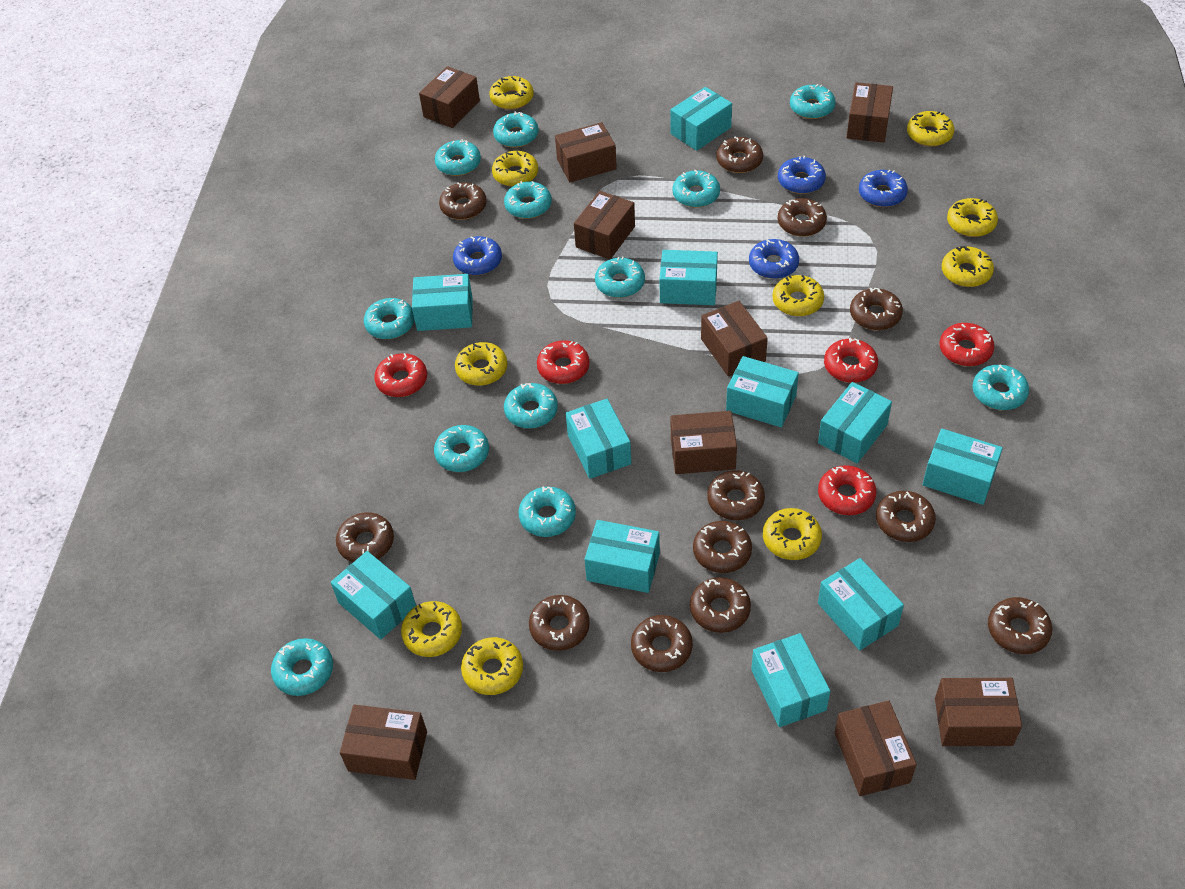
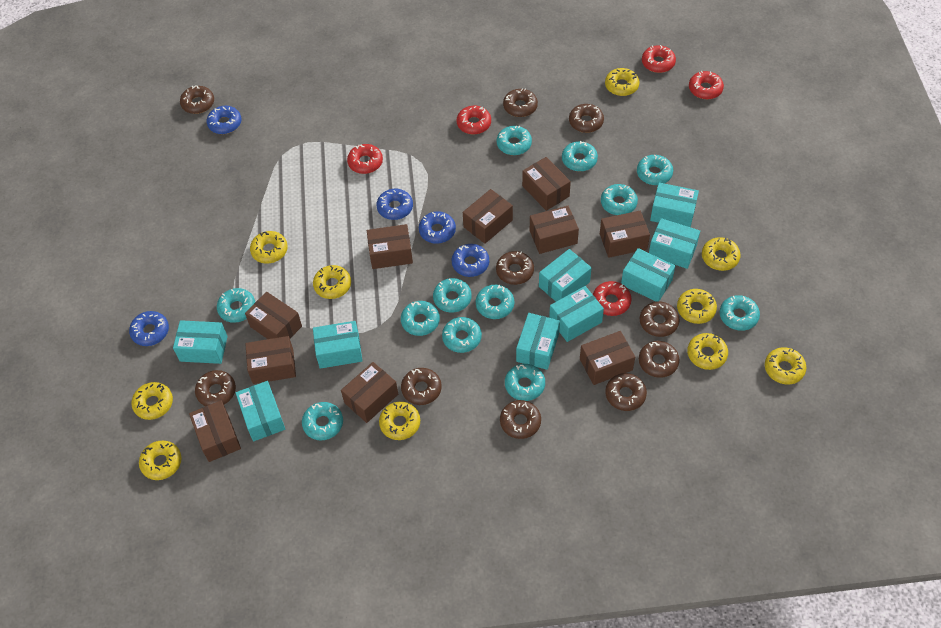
blue donut: [453,236,502,275] [749,239,799,279] [778,156,826,194] [859,170,908,207] = 4 -> [129,311,169,346] [207,106,241,134] [376,189,413,220] [419,211,456,244] [452,244,489,277] = 5
brown box: [340,705,427,780] [419,66,480,128] [555,122,617,182] [574,191,635,259] [671,411,737,474] [701,301,768,377] [835,700,917,796] [846,82,893,143] [935,678,1022,746] = 9 -> [189,401,241,462] [245,292,302,339] [245,336,296,384] [341,362,398,423] [367,224,413,269] [463,189,513,244] [522,157,571,211] [530,206,579,254] [580,331,635,385] [600,211,650,258] = 10
brown donut: [336,512,394,562] [439,183,487,220] [529,595,590,651] [631,615,693,672] [690,577,751,633] [693,521,752,573] [707,470,765,520] [716,137,763,173] [778,198,827,237] [850,288,903,330] [876,491,936,542] [988,597,1053,654] = 12 -> [180,85,214,114] [195,370,236,406] [401,368,442,405] [496,251,534,285] [500,400,541,439] [503,88,538,117] [569,104,604,133] [605,373,647,411] [639,341,679,378] [640,301,680,337] = 10
turquoise box: [331,551,416,639] [412,274,473,331] [565,399,631,479] [584,520,660,593] [659,250,718,305] [670,87,732,151] [726,356,799,427] [751,633,830,727] [818,382,892,464] [818,558,904,650] [923,429,1003,505] = 11 -> [173,320,228,364] [236,381,285,441] [313,321,362,369] [516,313,560,370] [539,249,592,302] [549,286,604,342] [621,248,675,302] [649,218,700,269] [650,183,699,227] = 9

